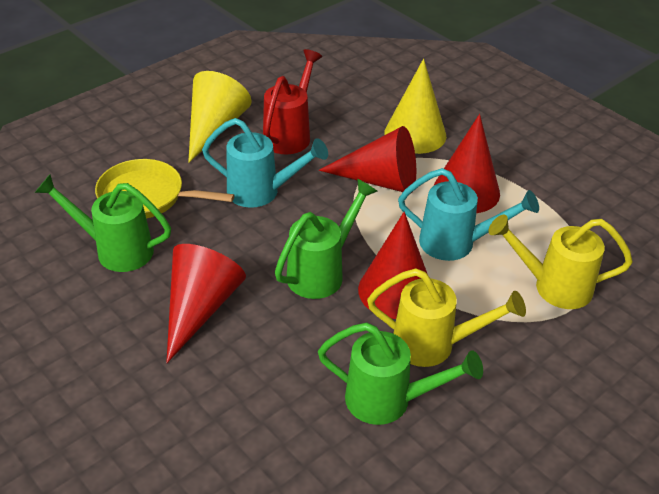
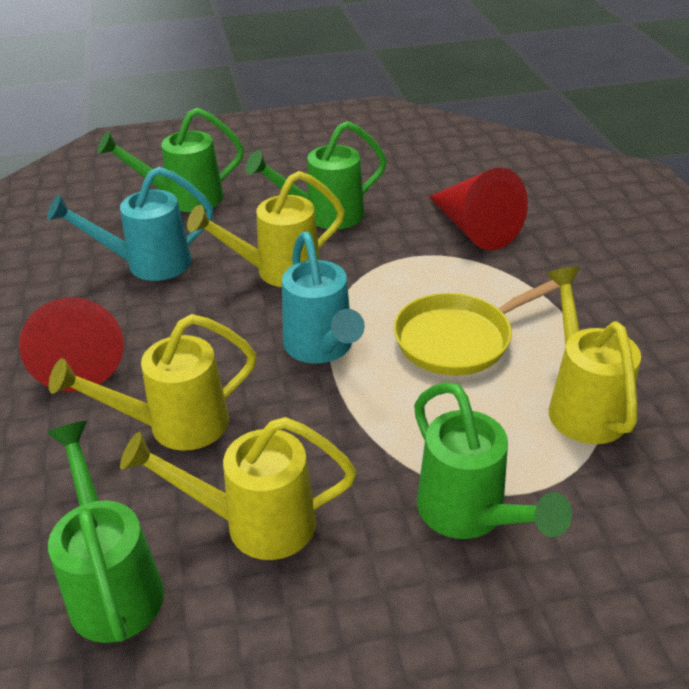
green watering can: [35,175,171,272] [275,179,377,299] [318,322,483,425] = 3 -> [47,421,164,643] [97,108,244,212] [246,121,387,229] [414,382,572,539] = 4
red cone: [166,244,246,363] [319,126,416,194] [358,212,428,319] [434,114,500,213] = 4 -> [19,298,124,392] [429,168,528,250] = 2
red watering can: [263,49,322,154] = 1 -> none = 0
yellow cone: [188,71,252,163] [384,59,446,154] = 2 -> none = 0
yellow watering can: [367,268,526,367] [488,215,633,309] = 2 -> [49,314,256,451] [120,417,356,560] [187,171,345,287] [547,267,641,444] = 4

